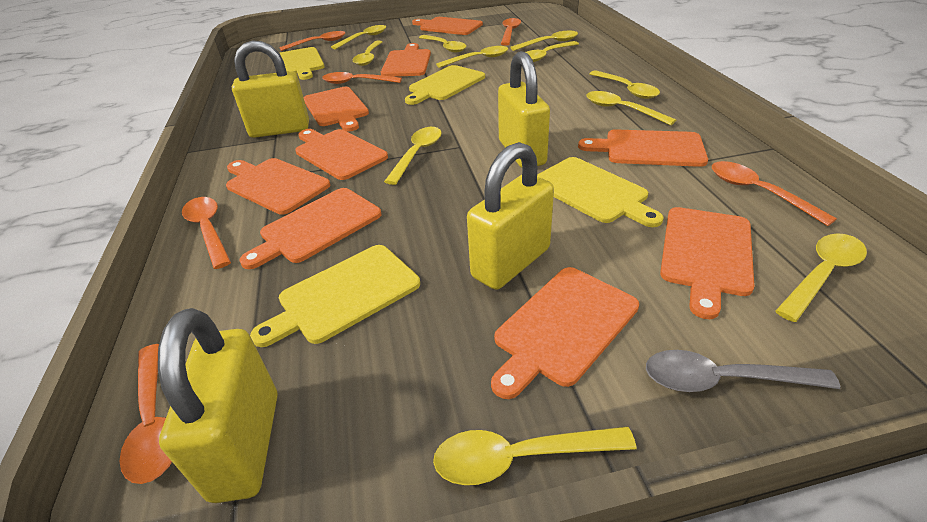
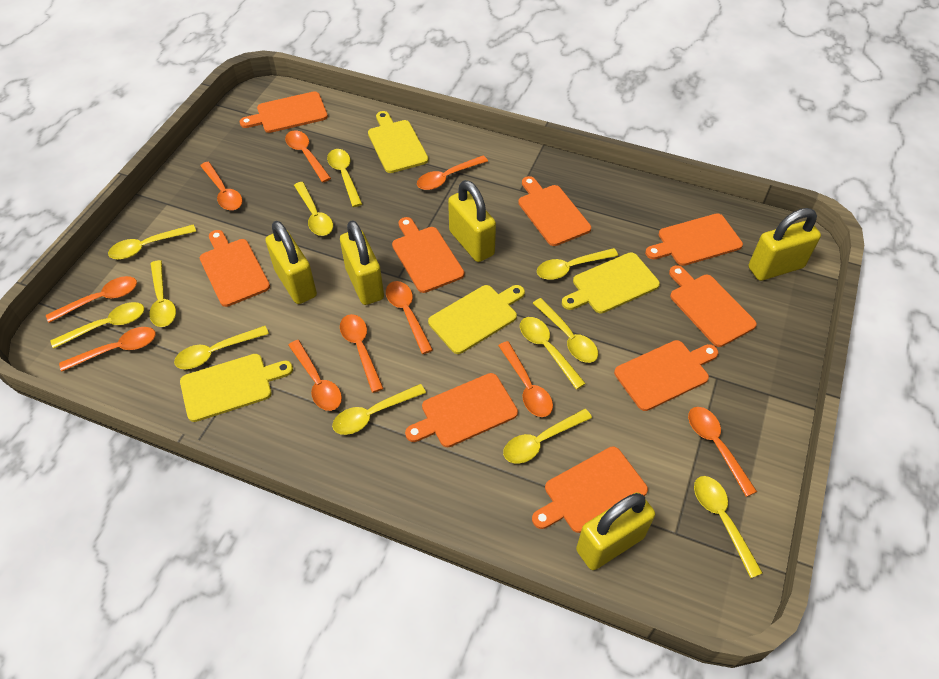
grey spoon: [646,350,840,392] = 1 -> none = 0
orange spoon: [120,344,172,484] [182,197,231,269] [279,31,345,51] [322,72,402,84] [501,18,521,46] [712,161,837,226] = 6 -> [46,276,137,323] [59,327,156,372] [200,162,243,210] [285,131,331,182] [288,340,342,411] [340,314,384,393] [386,281,433,354] [417,155,488,190] [498,341,553,417] [688,407,757,497] = 10
yellow padlock: [158,308,277,503] [232,40,309,138] [467,142,554,290] [498,51,550,168] = 4 -> [266,221,317,304] [340,220,384,305] [448,180,496,262] [576,492,655,570] [748,208,821,281] = 5
yellow spoon: [331,25,386,49] [353,40,382,66] [384,127,442,185] [419,35,467,52] [433,427,637,485] [436,46,508,68] [510,31,578,51] [526,41,579,62] [587,91,676,125] [589,70,660,99] [775,233,867,322] = 11 -> [50,302,144,349] [108,225,196,260] [149,260,176,327] [174,326,269,369] [294,182,333,236] [327,149,362,207] [332,384,426,435] [503,409,592,464] [520,317,586,389] [533,298,598,363] [537,248,618,280] [694,476,763,578] = 12

